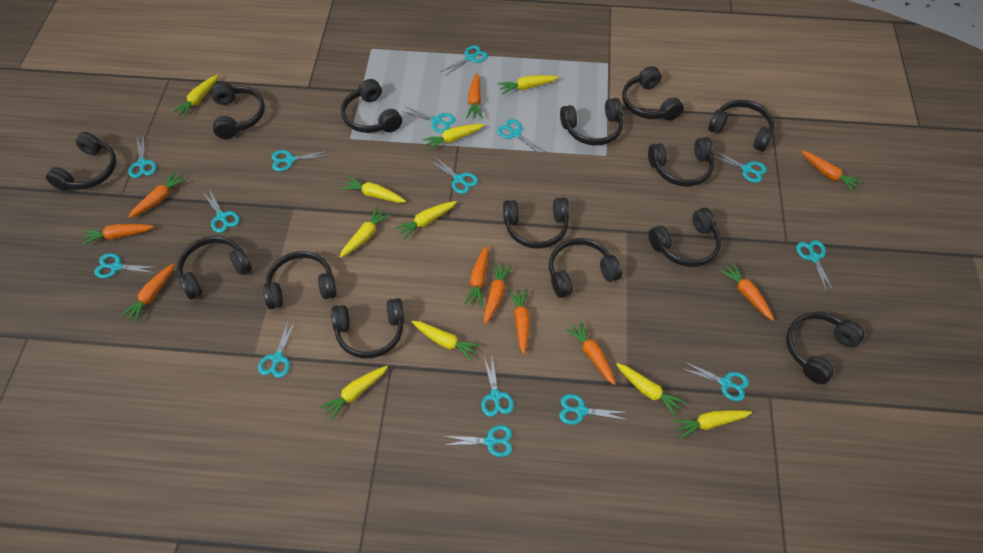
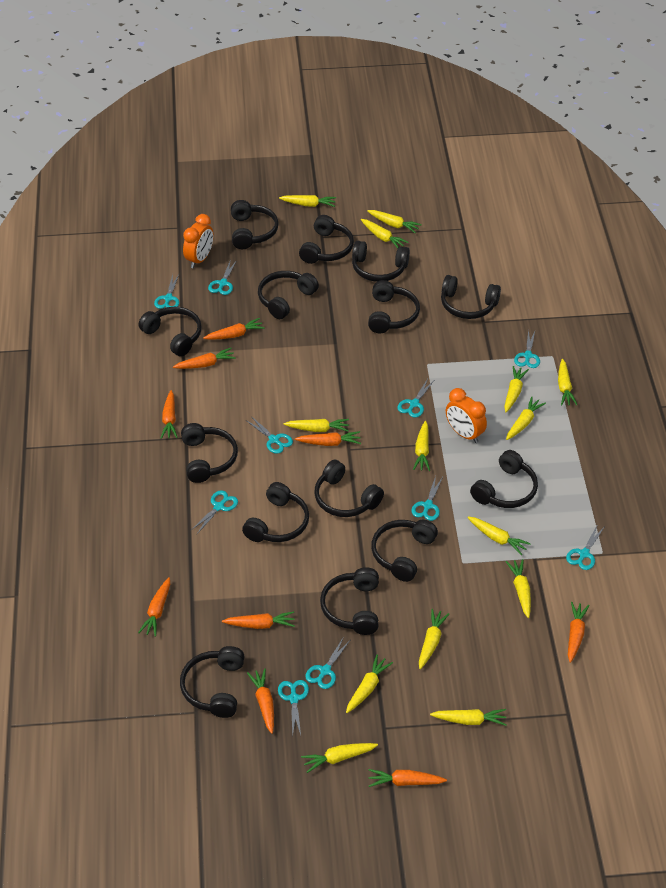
orange carrot: [82,224,154,245] [121,263,175,323] [128,171,187,218] [464,246,488,307] [466,73,483,118] [484,262,512,325] [509,288,530,355] [565,321,615,385] [719,262,774,320] [801,151,863,193] = 10 -> [138,577,170,637] [161,390,178,439] [173,348,236,369] [203,318,265,340] [222,611,295,629] [247,668,274,734] [295,431,361,446] [369,769,447,787] [568,602,590,663] = 9
orange clock: none = 0 -> [183,214,213,268] [446,388,487,443] = 2
turquoise scissors: [94,253,158,278] [128,134,156,178] [203,189,240,233] [258,319,296,378] [271,150,328,171] [404,106,455,133] [429,156,478,194] [440,45,488,76] [443,425,513,457] [481,357,514,417] [497,119,545,155] [559,394,629,425] [680,361,749,401] [713,151,767,183] [796,240,834,293] = 15 -> [154,274,179,309] [191,490,238,534] [208,260,237,295] [246,416,293,454] [278,680,309,735] [305,638,350,689] [397,379,434,418] [411,476,443,521] [514,329,540,368] [566,524,604,570] = 10
yellow carrot: [173,75,218,118] [319,366,388,421] [340,206,391,258] [341,176,406,203] [394,201,457,240] [411,321,481,361] [422,124,484,151] [498,75,559,95] [616,363,687,417] [673,410,752,439] = 10 -> [279,195,336,207] [284,419,349,432] [301,743,378,773] [346,655,393,713] [361,219,408,248] [367,210,422,233] [413,421,430,471] [419,609,449,669] [430,709,507,726] [467,516,531,555] [504,366,529,412] [506,397,546,440] [506,559,531,618] [558,359,577,406] = 14

